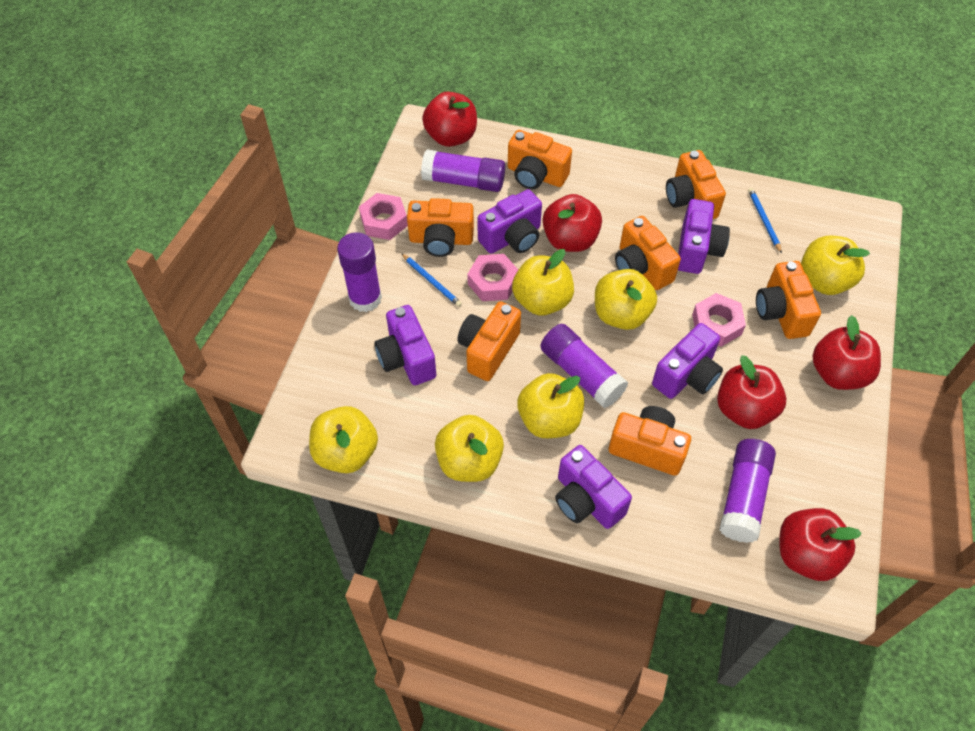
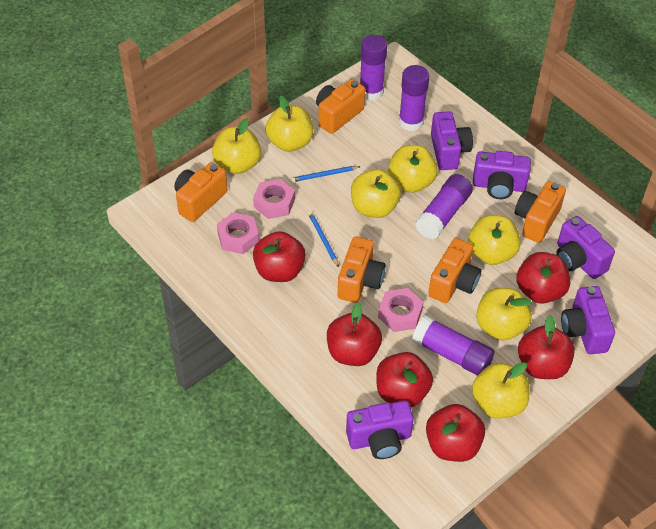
orange camera: [407,198,474,257] [458,301,521,381] [508,130,572,189] [609,406,691,476] [615,216,681,290] [666,150,726,219] [756,261,821,339] = 7 -> [174,162,227,222] [316,79,365,134] [338,236,386,303] [428,238,481,303] [515,181,566,243] = 5
red apple: [422,92,477,147] [543,194,602,252] [717,355,786,429] [780,508,862,581] [813,315,881,390] = 5 -> [253,231,306,282] [327,302,382,366] [376,352,433,407] [426,404,485,462] [516,252,570,304] [518,315,575,379] = 6
yellow apple: [309,406,378,473] [435,415,504,482] [512,249,574,316] [517,373,584,438] [595,269,657,330] [801,236,870,295] = 6 -> [212,118,261,174] [265,96,313,152] [351,169,401,218] [388,145,438,193] [468,215,521,265] [472,362,529,419] [476,288,532,340] = 7

